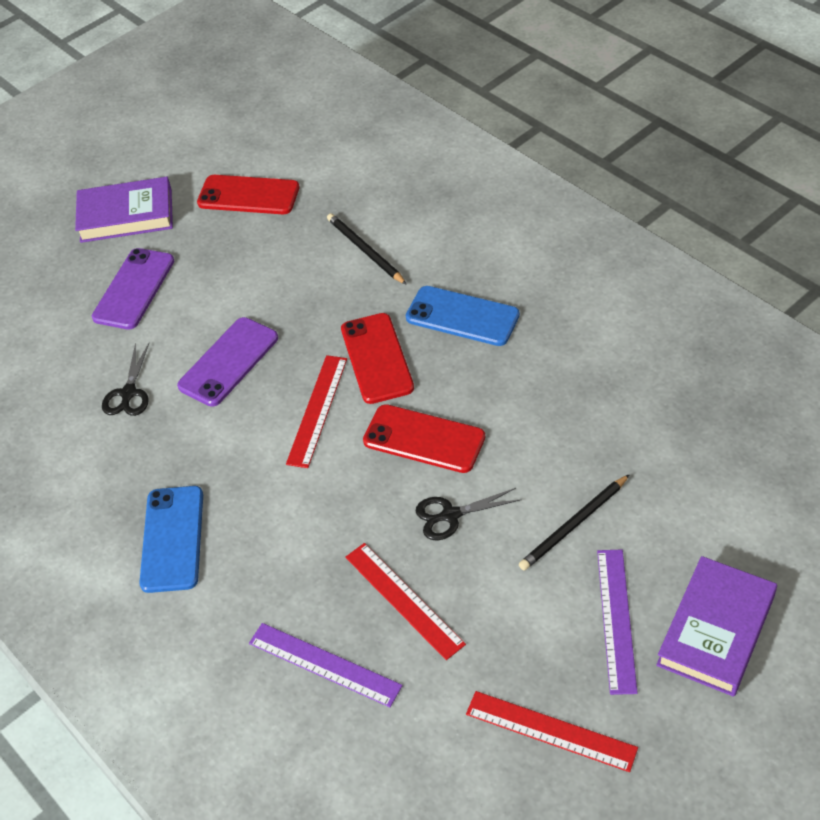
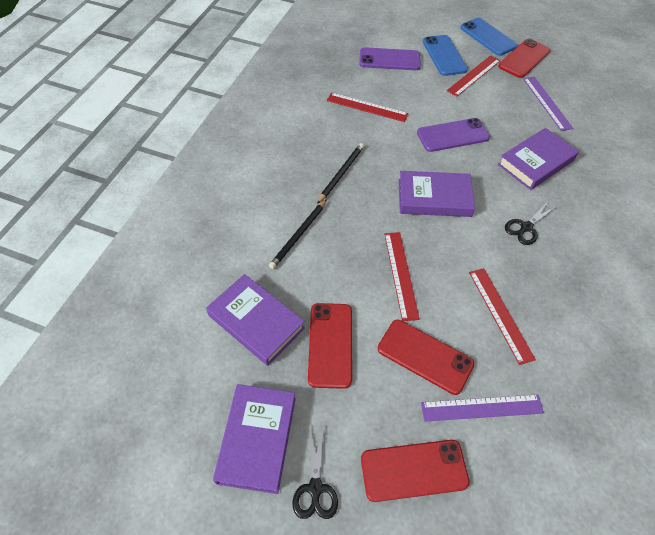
purple book: [75,177,173,243] [656,556,777,697] = 2 -> [206,274,305,366] [213,384,296,494] [399,171,475,217] [498,128,579,190] = 4
red phone: [197,175,299,214] [341,313,414,404] [363,404,485,473] = 3 -> [308,303,352,389] [361,440,470,502] [378,320,474,395] [498,39,550,78] = 4
red ruler: [286,355,347,468] [345,543,466,660] [466,691,638,772] = 3 -> [327,93,408,122] [385,232,420,321] [447,55,501,97] [469,268,536,365] = 4

